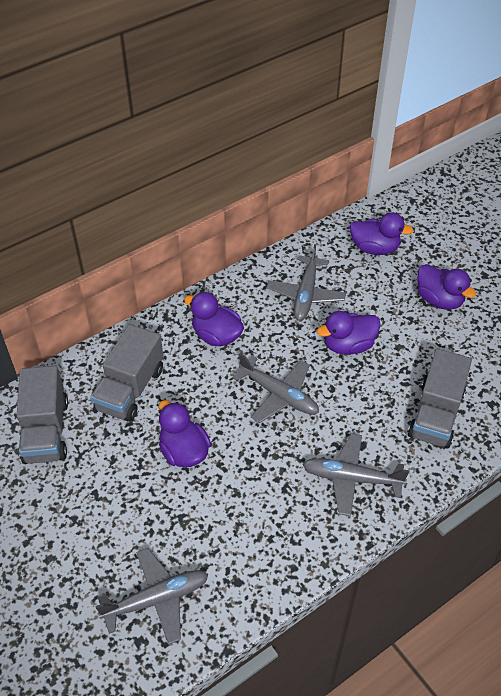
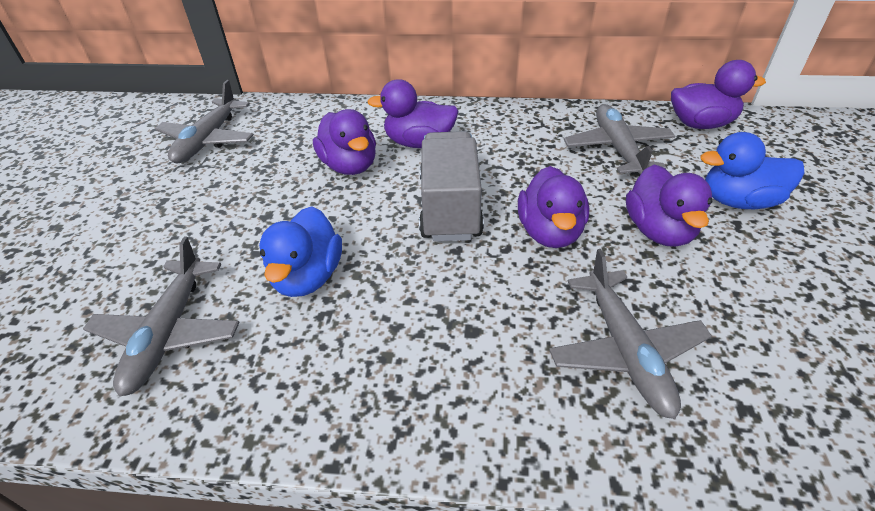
blue duck: none = 0 -> [259,206,342,297] [701,132,805,209] = 2
grey truck: [17,366,68,464] [91,325,163,422] [408,349,472,448] = 3 -> [419,131,484,241] = 1

